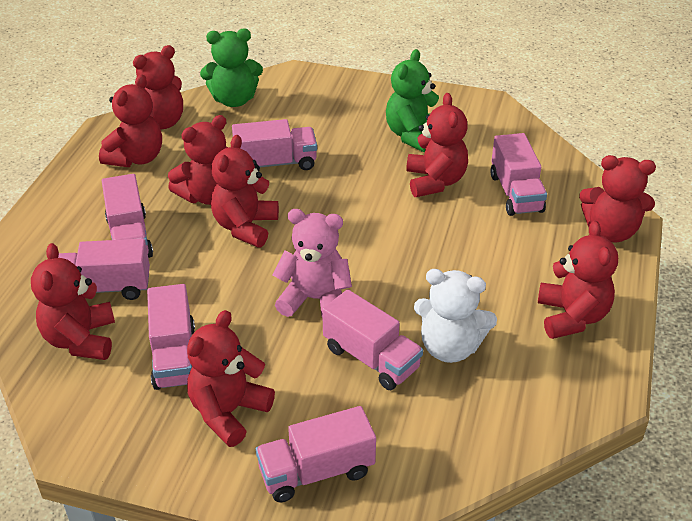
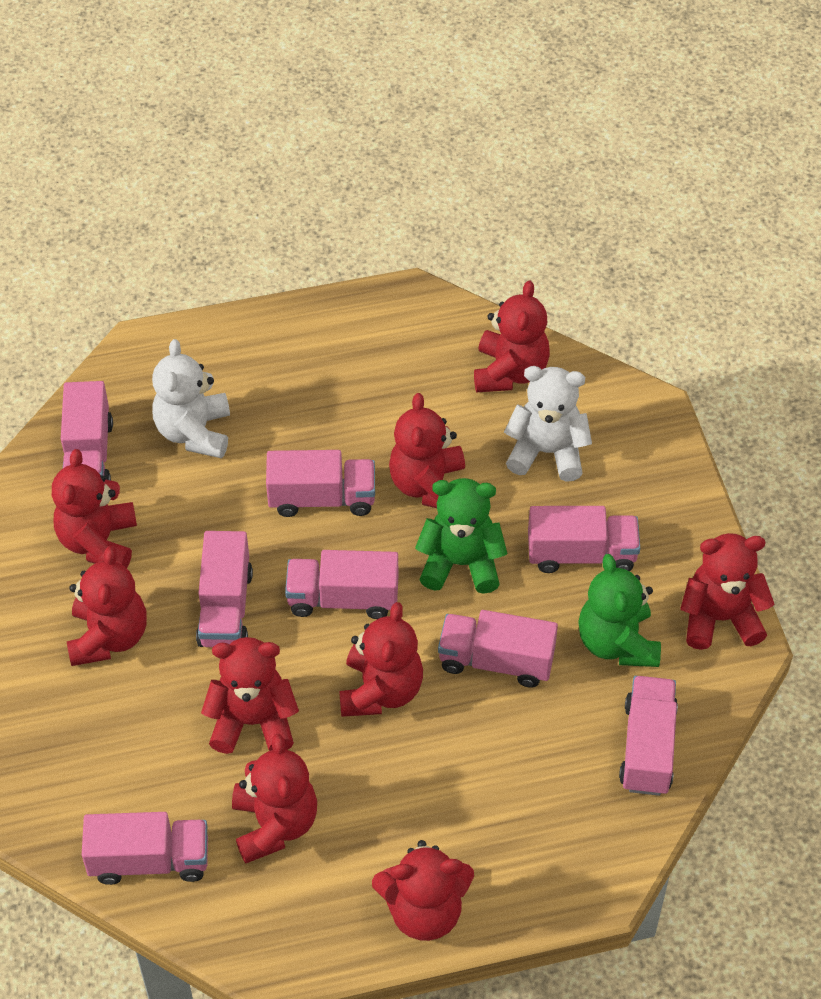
pink teddy bear: [273,209,352,318] = 1 -> none = 0
pink truck: [58,239,150,300] [102,174,153,258] [147,284,195,390] [232,119,317,172] [256,406,376,502] [322,289,423,390] [490,133,547,216] = 7 -> [61,381,113,480] [82,812,208,885] [196,531,253,647] [266,450,375,517] [285,550,398,619] [438,610,558,688] [528,506,640,573] [619,676,678,796] = 8
white teddy bear: [414,269,497,363] = 1 -> [152,339,230,458] [504,366,592,482] = 2

